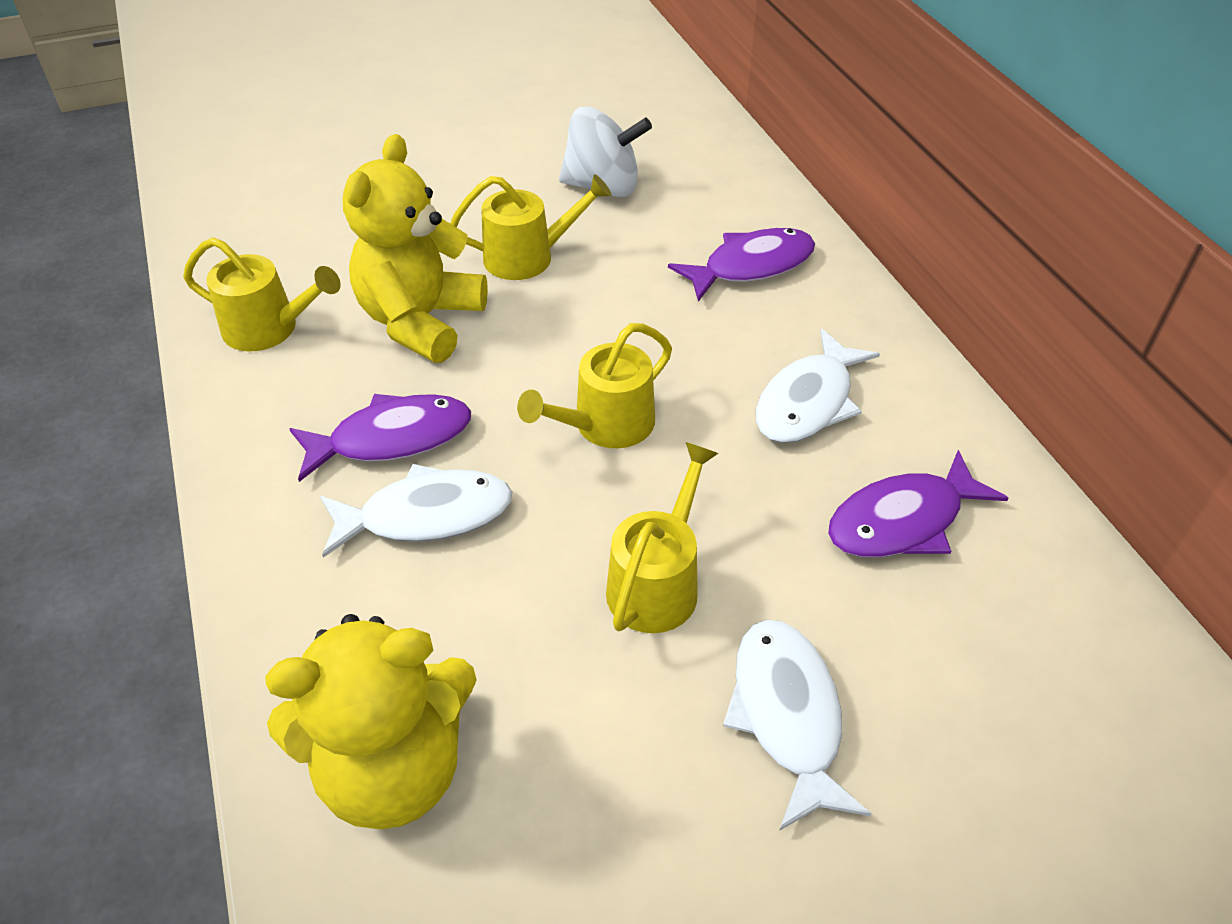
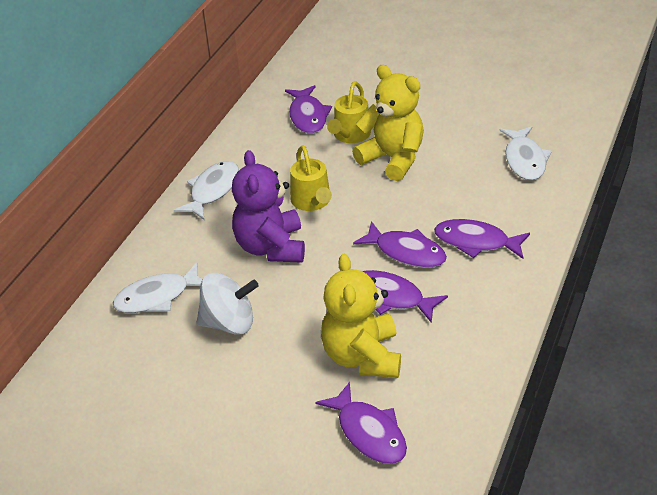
purple fish: [289,394,471,482] [668,228,815,302] [828,450,1008,557] = 3 -> [285,85,332,134] [315,382,407,464] [353,221,447,268] [362,270,448,323] [434,219,530,259] = 5
purple teddy bear: none = 0 -> [232,150,305,263] = 1
yellow watering can: [183,237,341,351] [450,174,612,280] [517,323,672,448] [606,442,719,633] = 4 -> [290,145,332,211] [327,81,371,143] = 2

